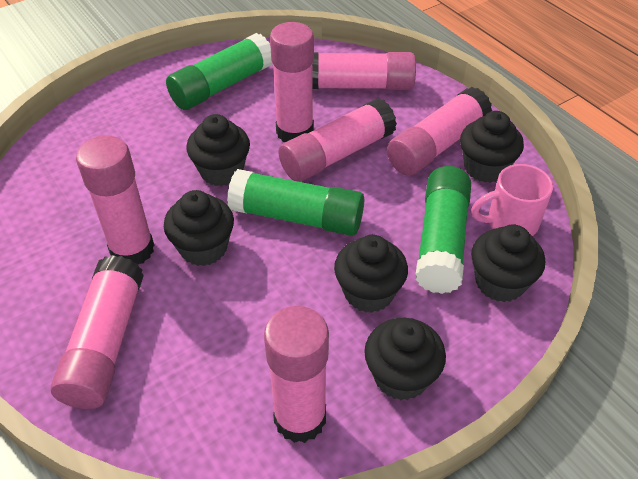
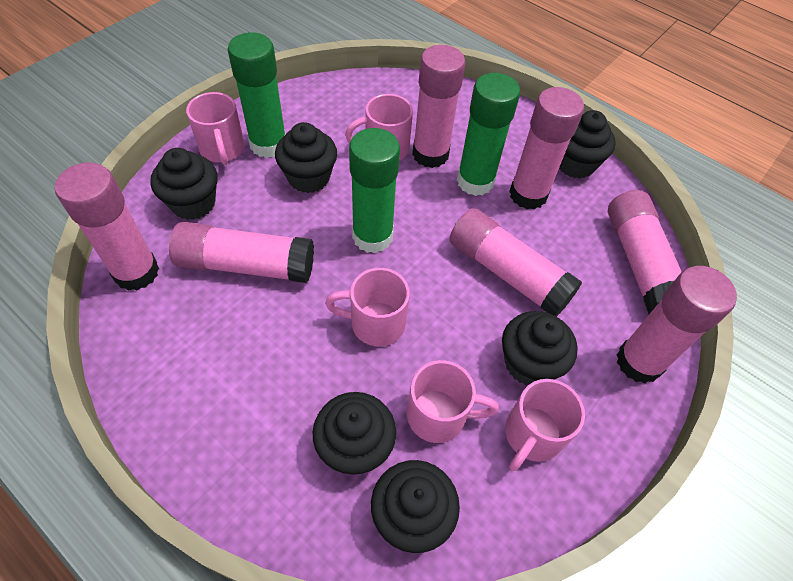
pink mug: [471,164,553,236] = 1 -> [186,92,244,165] [325,268,410,346] [345,94,413,160] [407,360,499,443] [505,379,585,471] = 5

